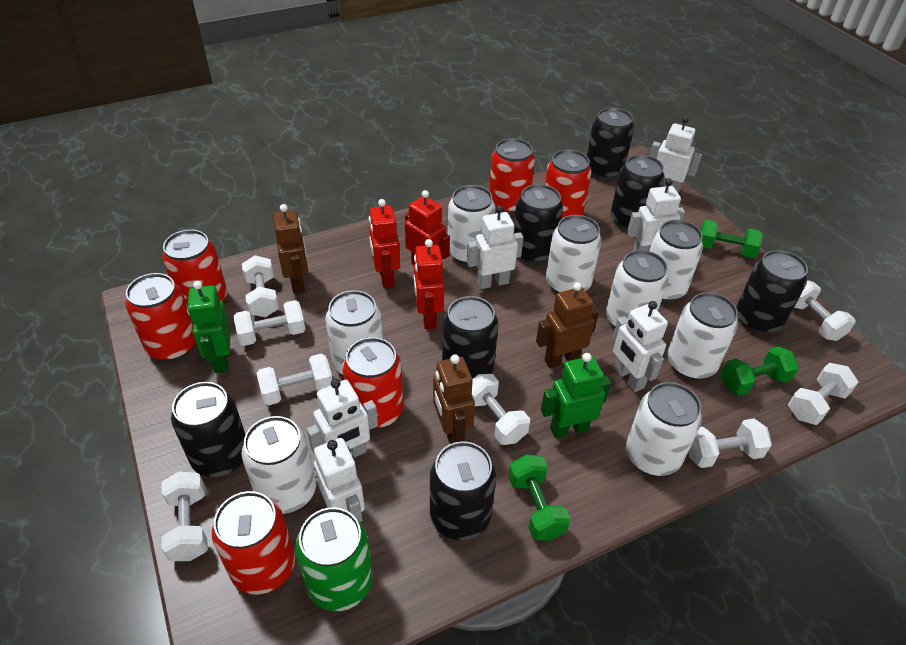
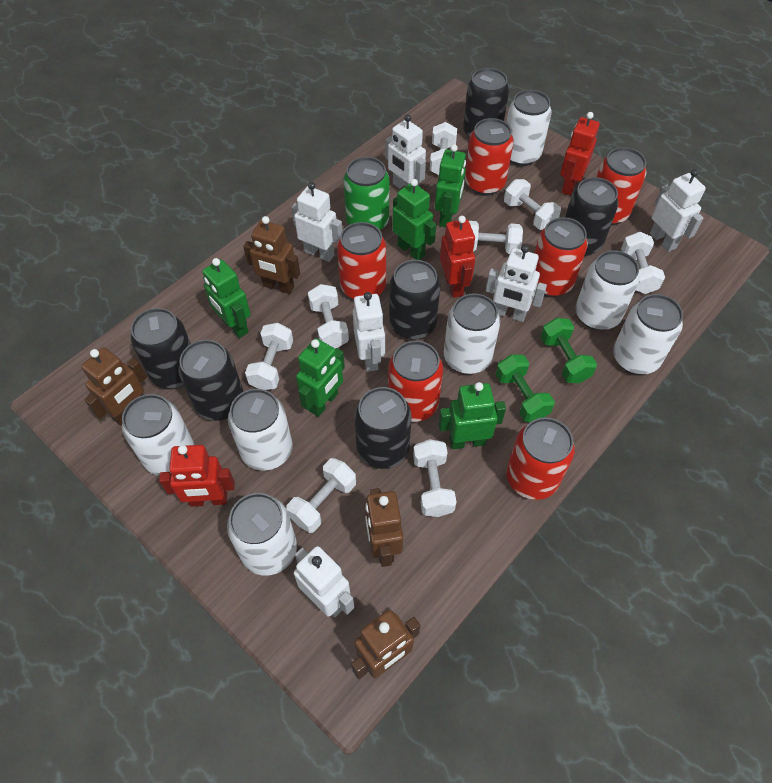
black can: [171,382,246,477] [430,441,496,540] [442,296,498,379] [514,184,563,264] [587,107,634,180] [611,155,665,230] [736,250,808,334] = 7 -> [131,308,191,389] [178,340,243,421] [354,387,411,469] [389,260,441,340] [463,68,509,139] [565,177,619,256] = 6
brown robot: [273,204,308,294] [433,355,475,444] [536,282,599,368] = 3 -> [81,348,147,426] [243,216,300,294] [351,610,420,679] [365,488,403,567] = 4
green dumbbell: [508,454,571,540] [700,219,763,258] [721,346,799,396] = 3 -> [496,354,555,422] [541,318,597,383] = 2
green robot: [187,281,230,373] [541,353,611,438] = 2 -> [202,258,250,338] [296,338,345,417] [392,179,436,260] [435,144,466,227] [438,382,506,449] = 5
white can: [241,416,316,514] [326,290,383,375] [448,185,496,265] [546,215,602,293] [606,250,669,328] [626,382,702,476] [649,220,703,302] [667,292,738,380] = 8 -> [122,394,194,476] [227,493,297,576] [228,389,292,470] [444,293,501,374] [506,90,552,166] [576,250,639,330] [613,294,683,375] = 7

